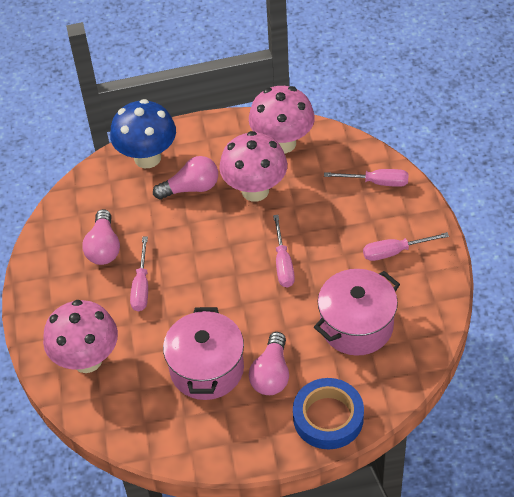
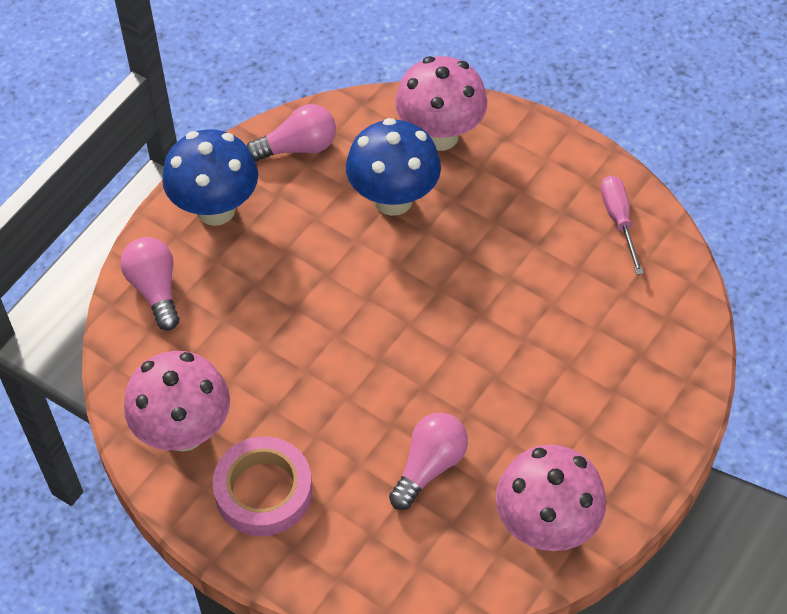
blue mushroom: [110,99,176,168] = 1 -> [162,129,258,226] [346,118,441,216] = 2
blue tape: [293,378,364,449] = 1 -> none = 0
pink pot: [163,307,244,400] [314,269,400,356] = 2 -> none = 0
pink screwdriver: [130,237,148,311] [273,215,295,288] [324,169,409,187] [363,232,449,261] = 4 -> [601,175,644,275] = 1
pink tape: none = 0 -> [213,436,312,536] = 1

